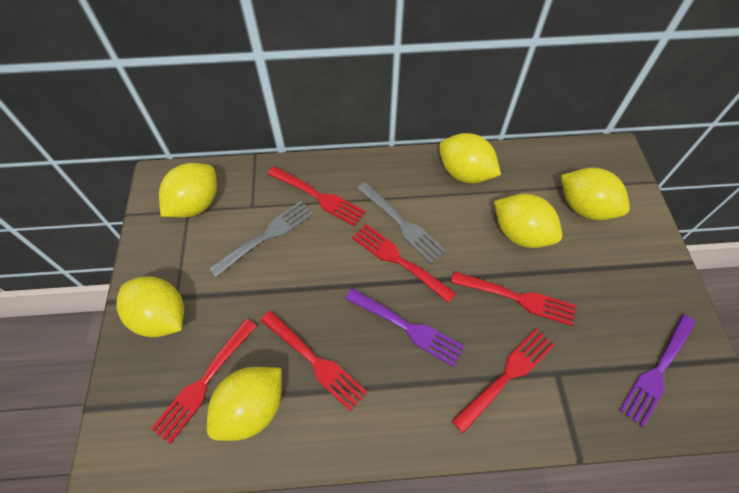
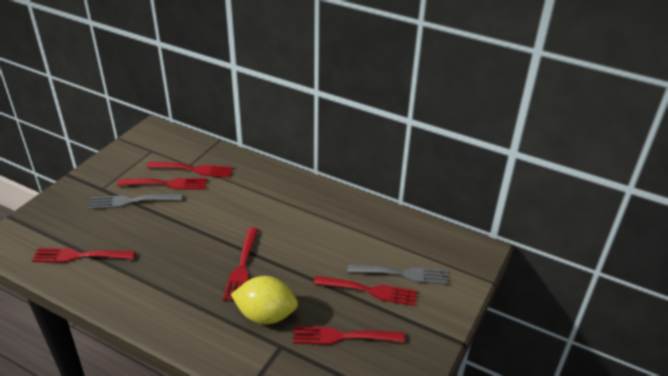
purple fork: [345,288,465,367] [619,314,696,428] = 2 -> none = 0
yellow lemon: [116,276,184,337] [159,163,217,218] [207,367,281,441] [439,133,501,183] [494,194,562,248] [561,168,630,221] = 6 -> [231,276,298,324] = 1

